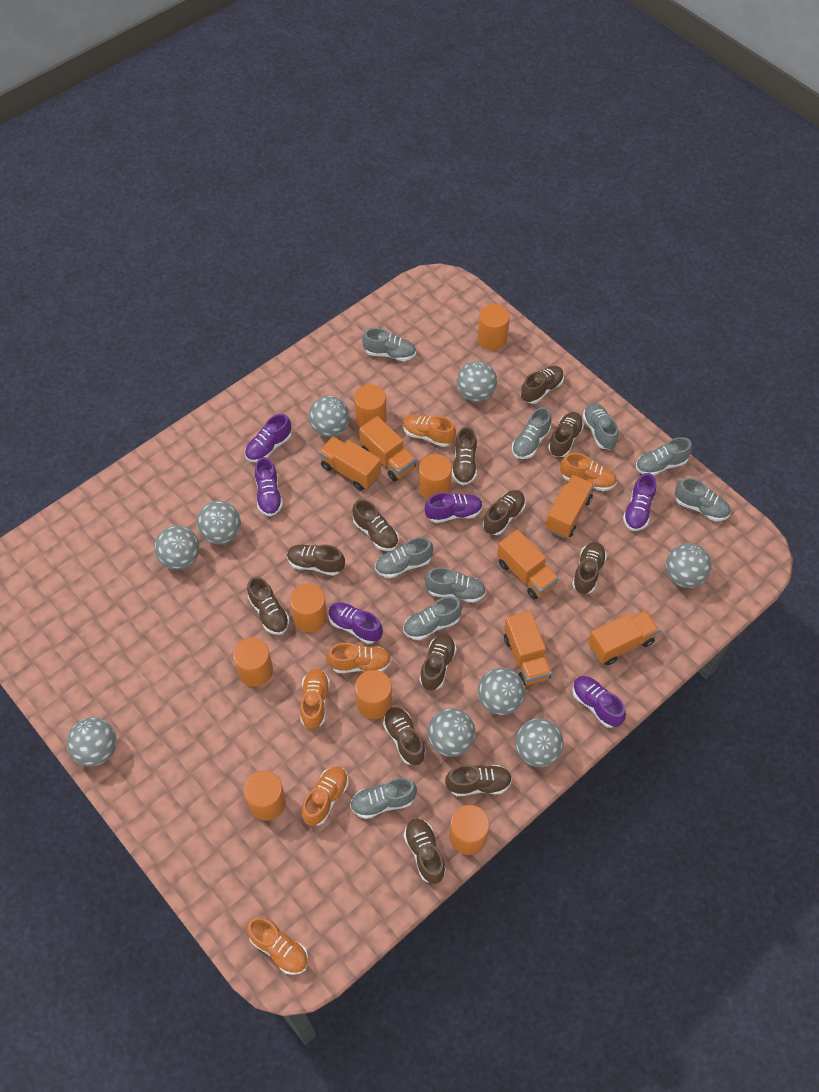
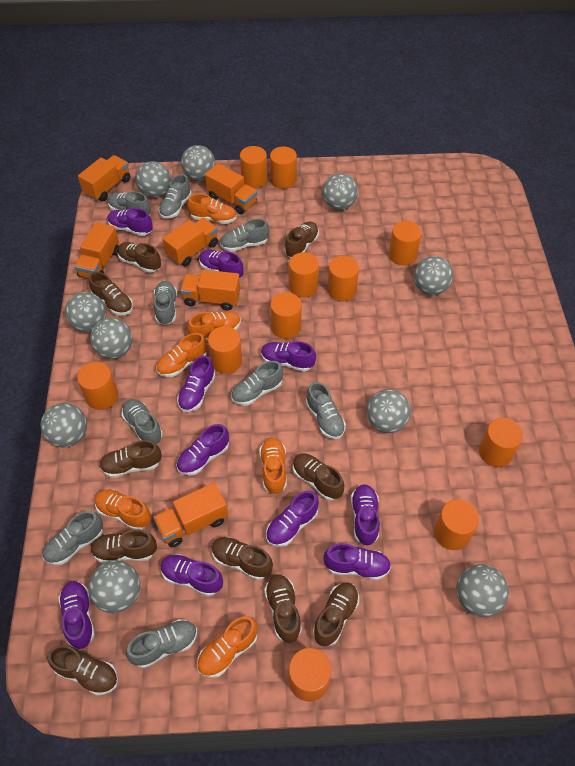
brown shoe: [247,576,290,635] [287,545,345,576] [352,499,399,551] [383,707,426,765] [404,818,446,884] [419,634,457,691] [445,765,512,796] [452,427,477,485] [483,490,526,535] [521,366,564,404] [548,412,584,457] [572,542,607,594] = 12 -> [47,645,118,696] [89,272,133,316] [90,529,157,563] [99,440,162,478] [118,242,161,273] [211,537,273,580] [264,574,302,643] [285,221,319,258] [293,453,344,500] [313,582,359,646] = 10
grey ball: [67,717,117,766] [155,525,199,570] [197,501,241,544] [308,396,350,437] [428,708,476,757] [457,361,497,402] [478,668,525,715] [515,718,564,767] [666,543,711,588] = 9 -> [41,403,87,448] [65,292,106,332] [88,561,140,613] [90,318,132,359] [136,161,171,198] [181,145,216,181] [322,173,358,210] [367,389,411,433] [414,256,453,295] [456,564,509,617] = 10
orange cylinder: [233,638,273,687] [244,770,286,821] [290,584,327,632] [354,384,387,427] [355,670,392,719] [419,454,452,500] [449,805,490,855] [478,304,510,350] = 8 -> [77,362,118,410] [208,326,242,374] [240,146,267,188] [270,147,297,189] [270,292,302,339] [289,252,319,298] [289,648,331,702] [327,256,359,301] [389,221,422,265] [434,499,479,550] [479,418,523,467] = 11
purple shoe: [245,414,291,462] [255,457,283,516] [328,602,383,644] [425,492,483,523] [572,676,626,728] [623,473,656,531] = 6 -> [58,581,95,649] [107,208,153,236] [160,554,223,596] [176,424,229,475] [177,355,215,412] [199,250,244,278] [261,341,316,372] [266,491,319,547] [323,543,391,580] [351,484,380,546] = 10

